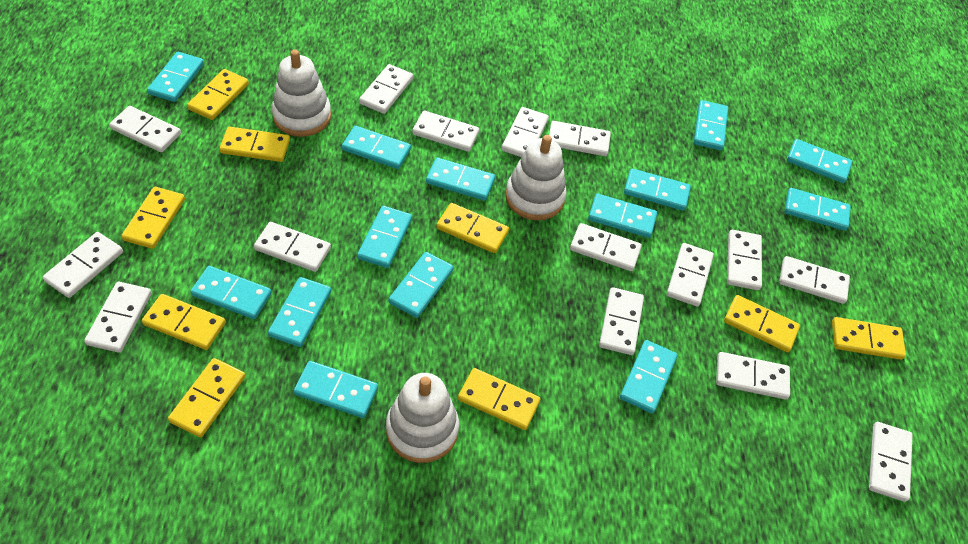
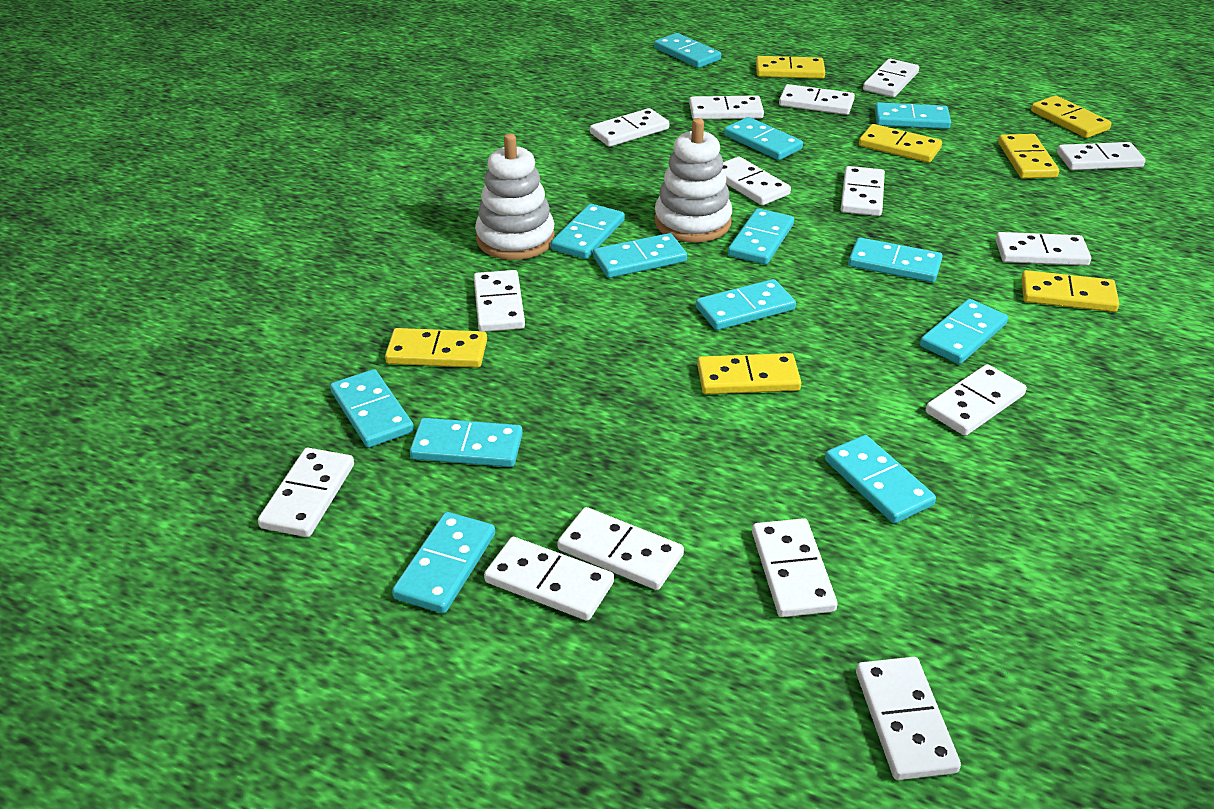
turquoise domino: [147,52,204,102] [190,266,272,319] [268,277,331,347] [294,361,378,418] [342,126,411,169] [357,206,412,268] [389,252,454,318] [426,158,495,201] [588,194,657,238] [620,340,678,413] [624,168,691,211] [694,100,728,150] [785,188,851,231] [787,139,853,183] = 14 -> [330,369,414,448] [392,512,495,613] [410,418,523,467] [551,204,625,259] [593,233,687,278] [654,33,721,68] [696,279,796,330] [724,117,803,160] [728,208,794,265] [825,435,936,523] [848,237,943,283] [875,102,951,129] [920,299,1008,364] = 13
white stacking toy: [272,50,331,137] [386,373,459,463] [505,135,567,220] = 3 -> [475,134,555,260] [654,118,732,242] = 2
yellow domino: [121,187,185,249] [142,294,226,350] [168,358,245,437] [187,69,249,120] [219,127,290,162] [436,203,509,253] [458,368,540,430] [724,295,800,352] [832,317,906,360] = 9 -> [385,328,487,368] [697,353,802,394] [756,56,825,79] [859,124,942,163] [998,134,1059,178] [1021,270,1119,312] [1031,95,1112,138] = 7

